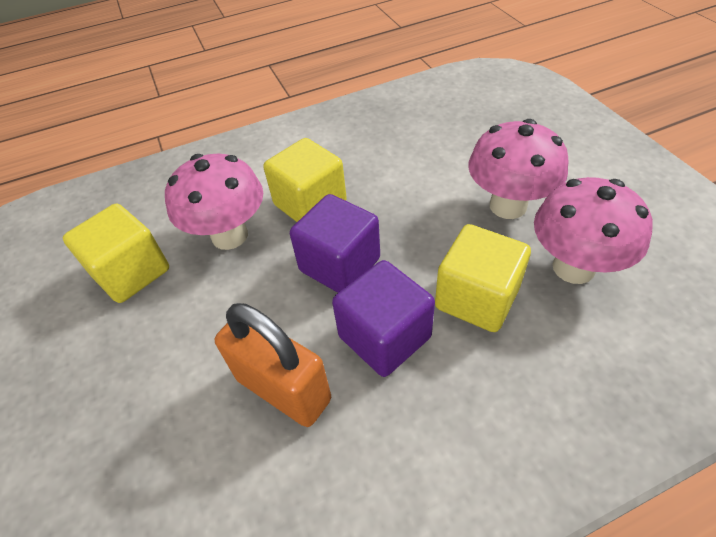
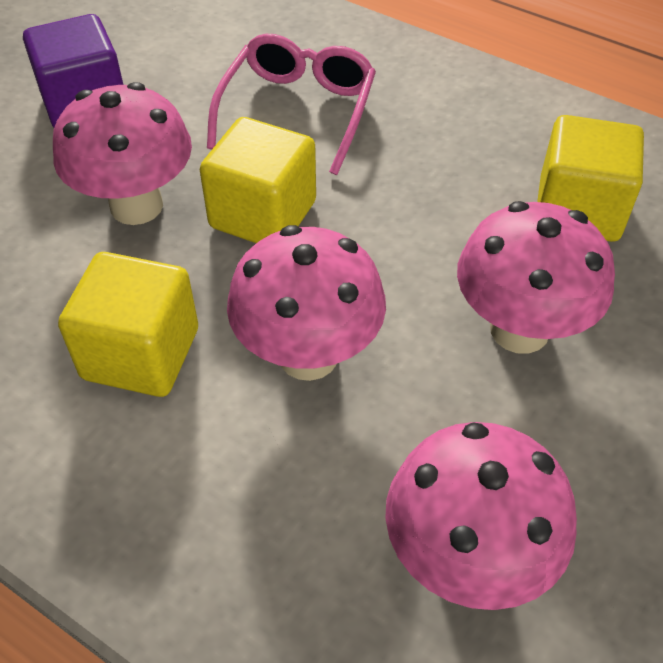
orange padlock: [215,303,331,427] = 1 -> none = 0
pink glasses: none = 0 -> [207,34,376,175] = 1
pink mushroom: [165,154,263,250] [468,119,569,219] [534,177,653,284] = 3 -> [53,82,192,225] [227,225,386,381] [385,422,577,610] [457,201,615,354] = 4
purple cube: [290,194,380,293] [332,260,435,377] = 2 -> [23,14,123,127] = 1

